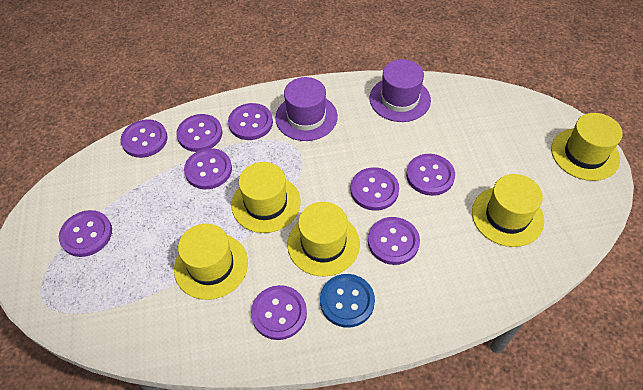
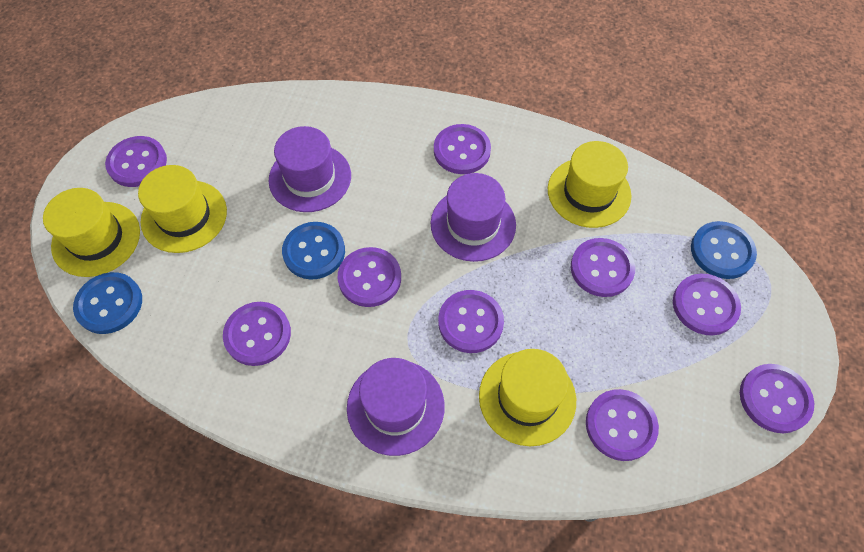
blue button: [320,274,375,328] = 1 -> [73,272,142,334] [282,222,345,279] [691,221,757,279] = 3
purple hat: [275,77,338,141] [370,59,431,122] = 2 -> [269,126,351,212] [347,358,445,456] [431,173,516,262] = 3
yellow hat: [174,224,248,300] [231,162,301,233] [287,202,360,276] [472,174,544,247] [551,113,623,181] = 5 -> [43,188,140,277] [138,165,227,253] [479,349,576,446] [548,141,632,228] = 4

